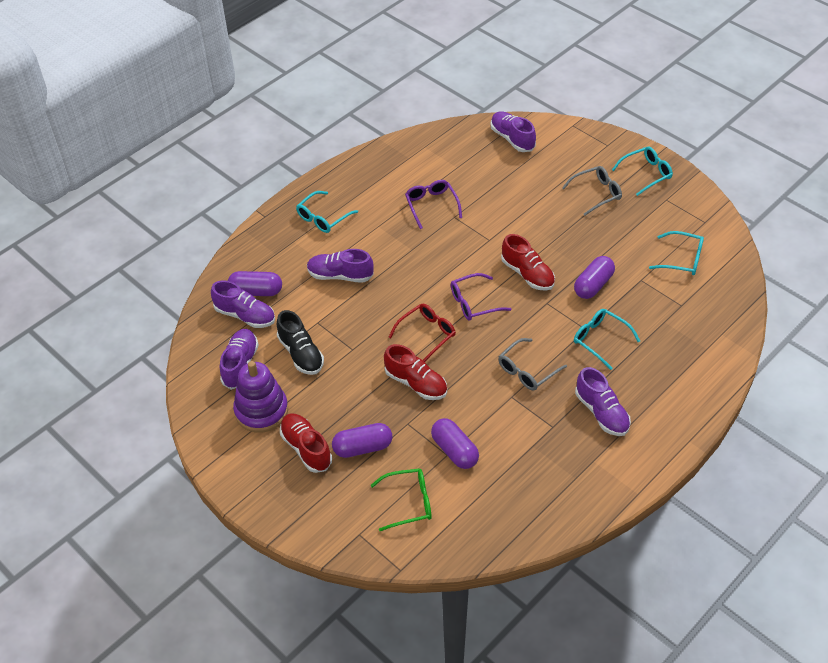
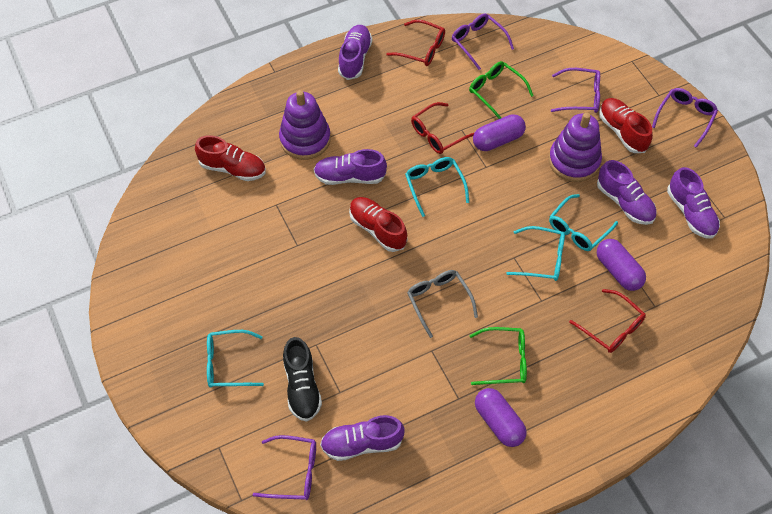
green glasses: [371,469,432,531] = 1 -> [469,61,534,119] [469,327,527,385] = 2
grey glasses: [498,338,567,391] [562,166,622,216] = 2 -> [407,270,478,338] = 1
purple capsule: [228,271,282,296] [332,423,392,458] [431,418,479,469] [574,256,615,299] = 4 -> [473,114,526,151] [475,388,527,447] [597,239,646,291] = 3
purple glasses: [405,180,462,229] [451,273,511,321] = 2 -> [253,435,316,500] [452,14,514,70] [551,68,600,113] [652,88,718,148] = 4
purple stacking toy: [233,361,288,433] = 1 -> [279,90,331,160] [549,113,602,182] = 2
red glasses: [388,304,456,362] = 1 -> [386,20,445,66] [411,102,474,154] [569,289,646,353] = 3

